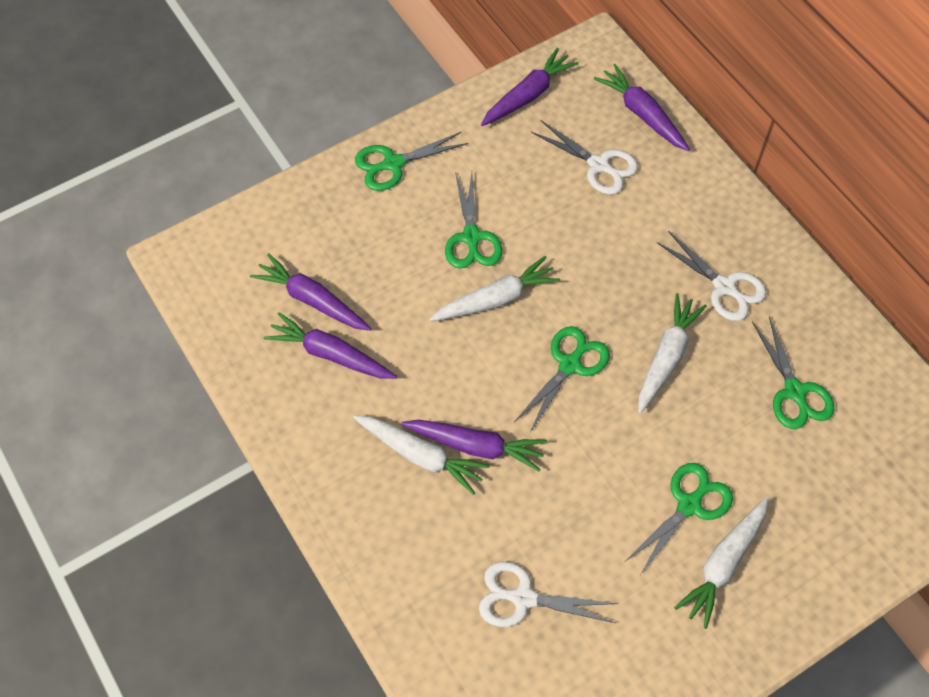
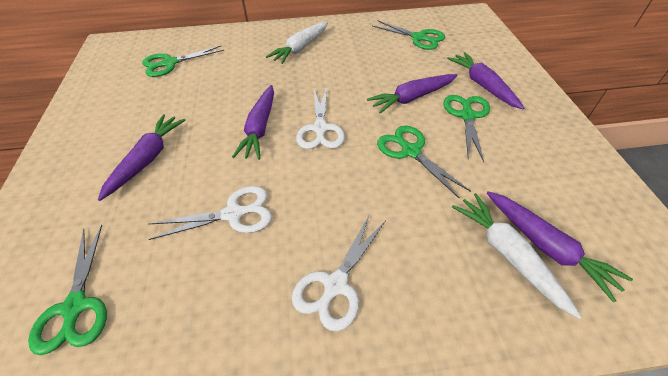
white carrot: [353,415,490,495] [429,256,560,321] [639,293,707,413] [674,497,768,629] = 4 -> [266,21,328,64] [452,193,582,319] = 2

